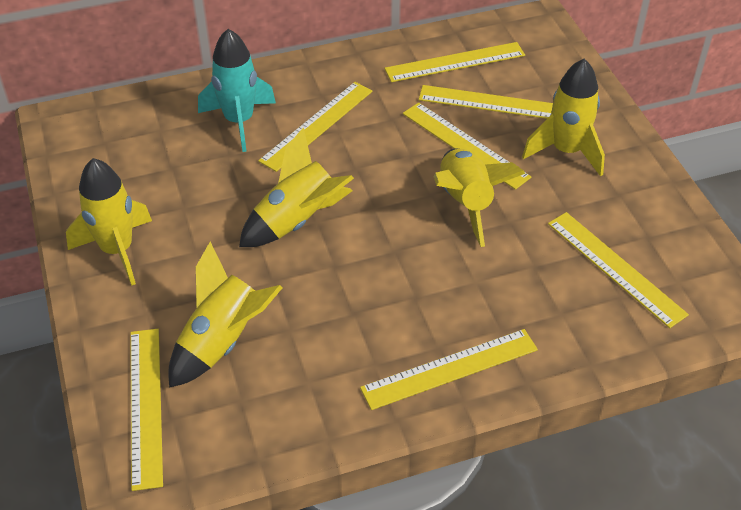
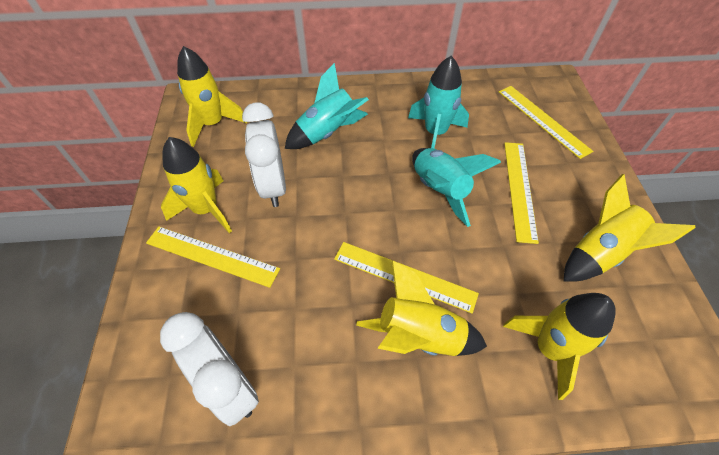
turquoise rocket: [198,29,276,152] = 1 -> [285,63,369,149] [408,56,469,148] [412,148,501,227] = 3
white clock: none = 0 -> [160,312,259,426] [242,102,286,207] = 2
yellow ruler: [130,329,163,491] [258,82,373,172] [360,329,538,410] [385,42,525,82] [403,102,531,190] [419,85,553,119] [548,212,689,328] = 7 -> [146,226,280,288] [334,242,479,313] [499,86,593,159] [504,142,539,244] = 4

